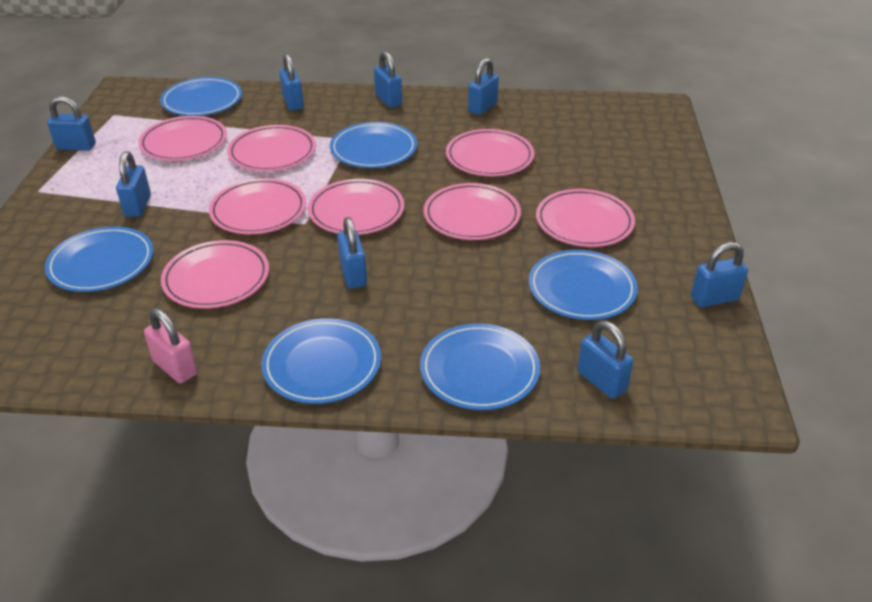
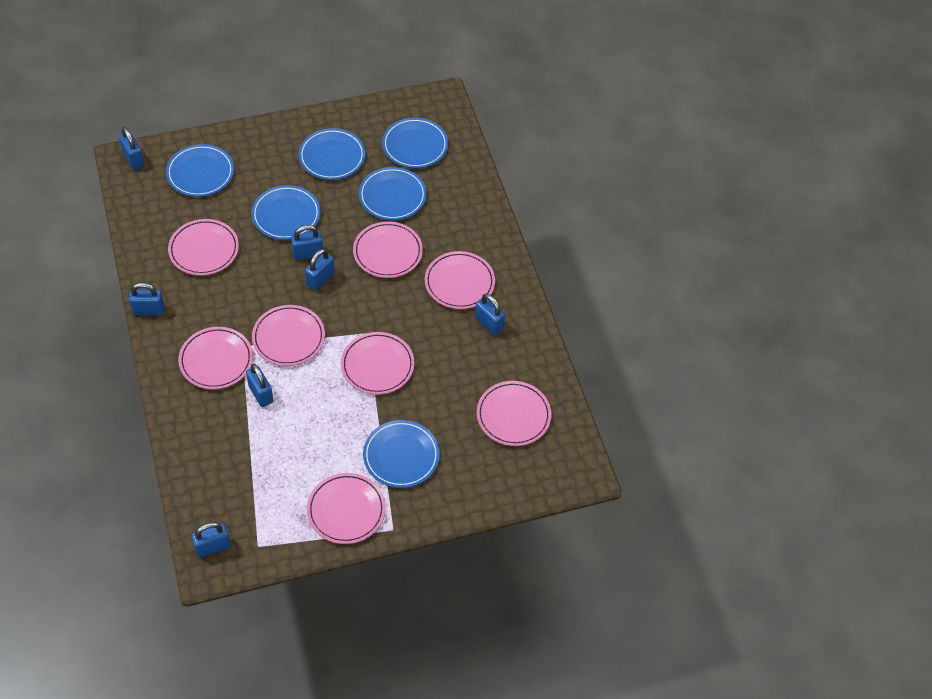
blue padlock: [47,96,96,151] [116,151,151,217] [279,54,304,111] [337,217,367,288] [374,51,402,108] [468,58,499,115] [577,321,633,399] [691,242,748,307] = 8 -> [119,127,144,170] [129,282,165,315] [191,522,231,558] [246,364,273,407] [291,225,323,260] [305,249,335,291] [475,294,505,335] = 7
pink padlock: [144,308,197,383] = 1 -> none = 0

